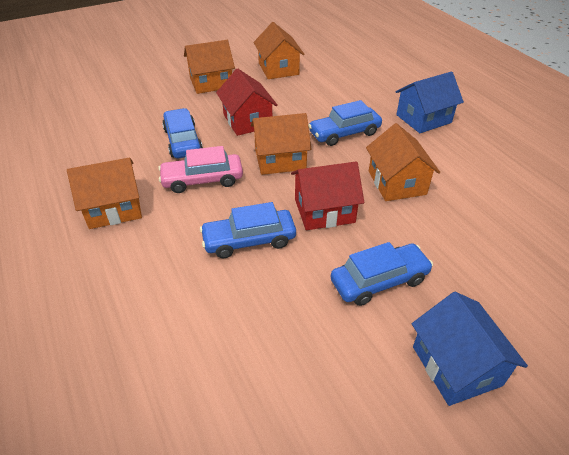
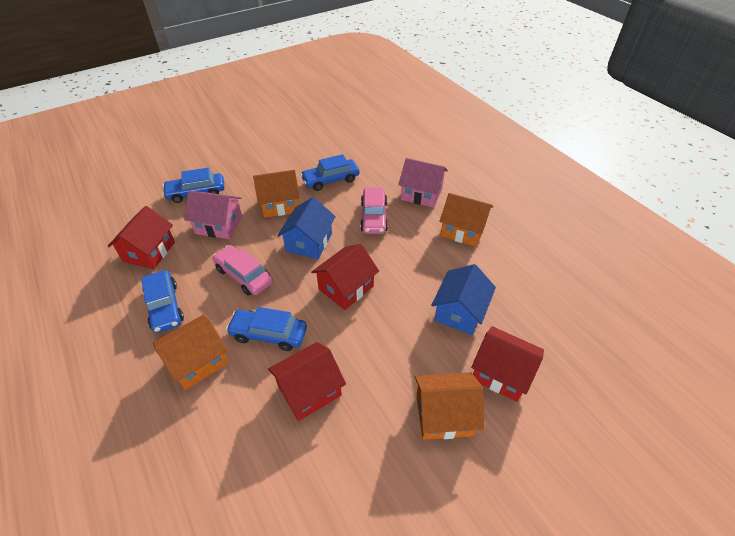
orange house: [67,158,142,229] [184,40,235,94] [251,113,311,175] [254,22,304,79] [366,123,440,201] = 5 -> [153,315,229,390] [253,170,300,218] [415,372,485,440] [439,193,493,247] = 4
pink car: [158,146,243,193] = 1 -> [212,245,273,296] [360,188,388,234] = 2
pink house: none = 0 -> [184,190,242,239] [398,158,448,208] = 2
red house: [216,68,278,136] [291,161,364,230] = 2 -> [108,206,175,269] [268,342,346,421] [311,244,379,310] [471,326,544,402] = 4

